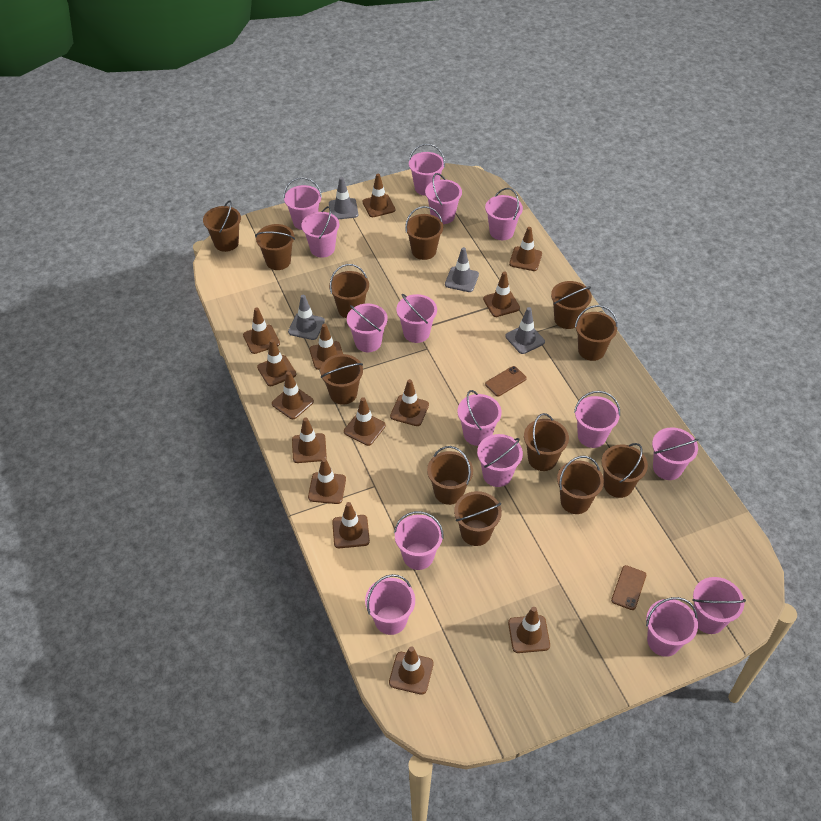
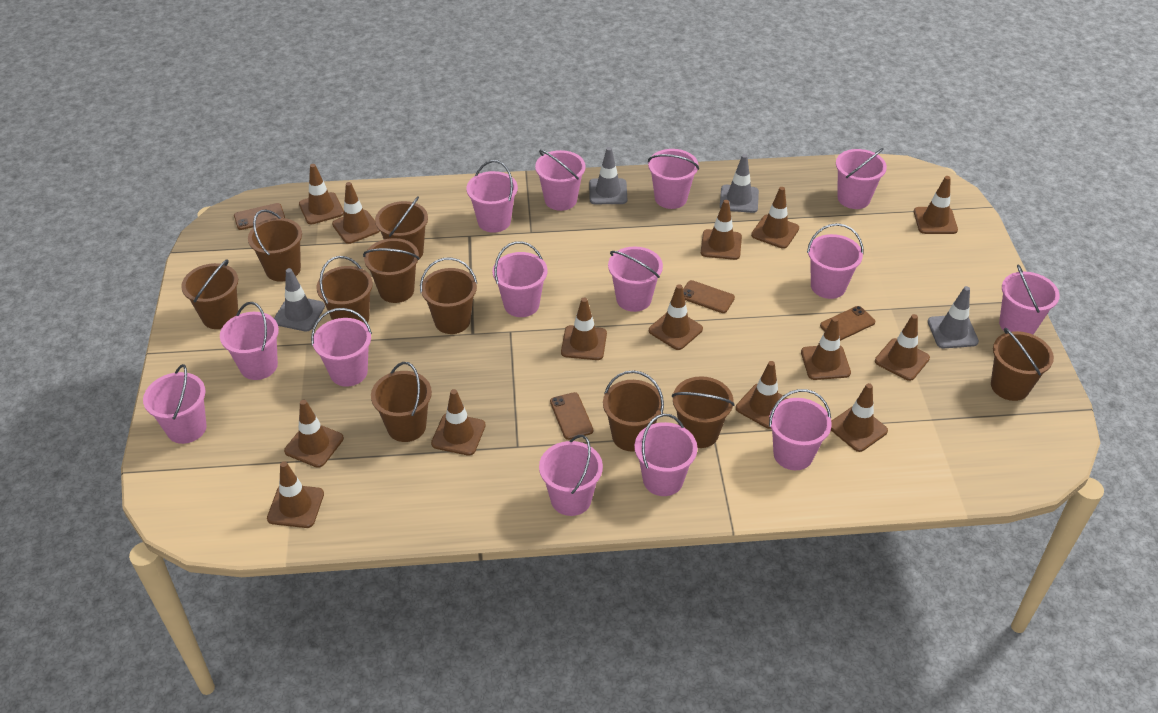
brown bucket: [203,200,241,252] [255,224,295,270] [320,354,363,405] [329,264,369,318] [405,206,443,260] [427,446,473,505] [454,491,502,546] [524,413,569,471] [551,281,592,329] [557,456,604,514] [575,305,618,361] [601,443,648,498] = 12 -> [181,259,238,329] [248,210,302,282] [317,256,373,324] [363,238,420,303] [371,362,432,442] [375,197,428,258] [420,257,477,334] [603,370,664,451] [672,376,735,448] [991,328,1054,401] = 10
brown phone: [485,366,527,396] [611,565,646,610] = 2 -> [234,203,285,230] [550,392,593,440] [683,280,735,313] [820,306,875,341] = 4
pink bucket: [283,177,322,230] [301,206,339,258] [347,304,388,352] [365,574,415,635] [394,511,444,570] [397,294,437,343] [409,144,445,196] [425,173,462,224] [457,390,502,446] [477,434,523,487] [485,188,523,240] [574,391,620,448] [646,597,698,657] [652,427,699,480] [692,577,746,634] = 15 -> [143,364,207,444] [220,302,279,380] [311,308,372,387] [466,160,518,233] [493,241,547,317] [535,150,586,211] [539,435,603,516] [608,247,663,312] [634,414,698,496] [648,149,699,209] [769,389,831,470] [807,223,864,299] [836,148,887,209] [999,264,1060,335] = 14

